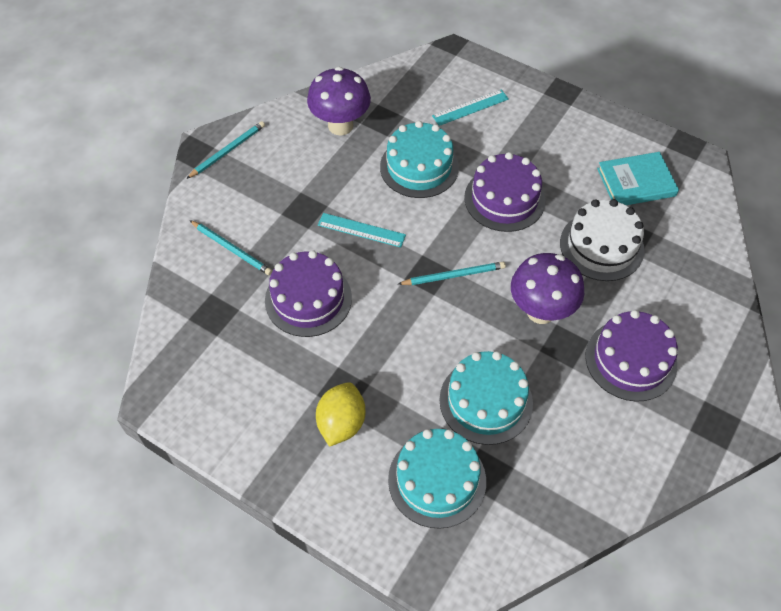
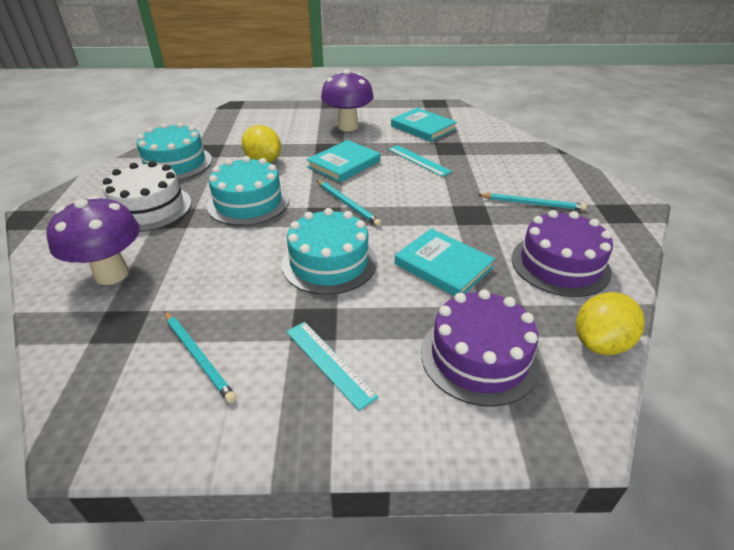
purple cake: [265,250,352,337] [464,152,545,232] [585,310,678,402] = 3 -> [421,289,540,407] [512,210,613,297] = 2
turquoise book: [597,152,679,205] = 1 -> [306,140,380,183] [391,108,457,142] [395,229,495,296] = 3
yellow lemon: [316,382,366,447] = 1 -> [241,125,281,163] [576,292,645,355] = 2

